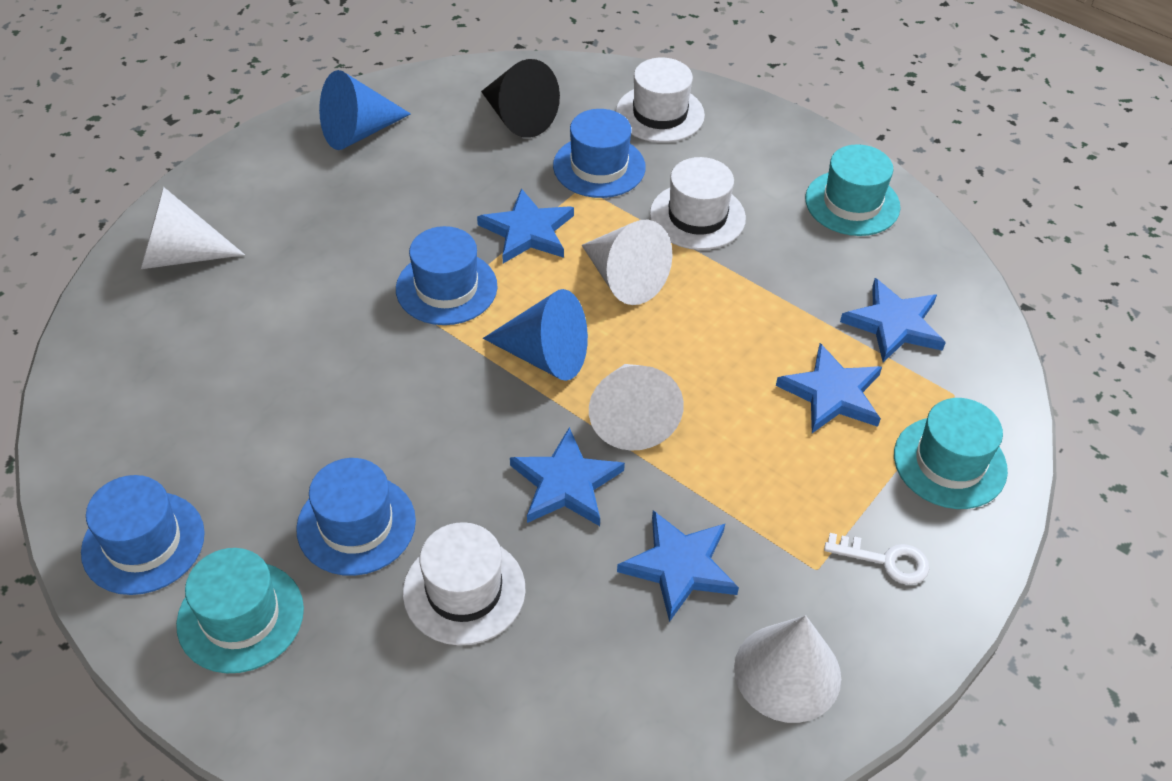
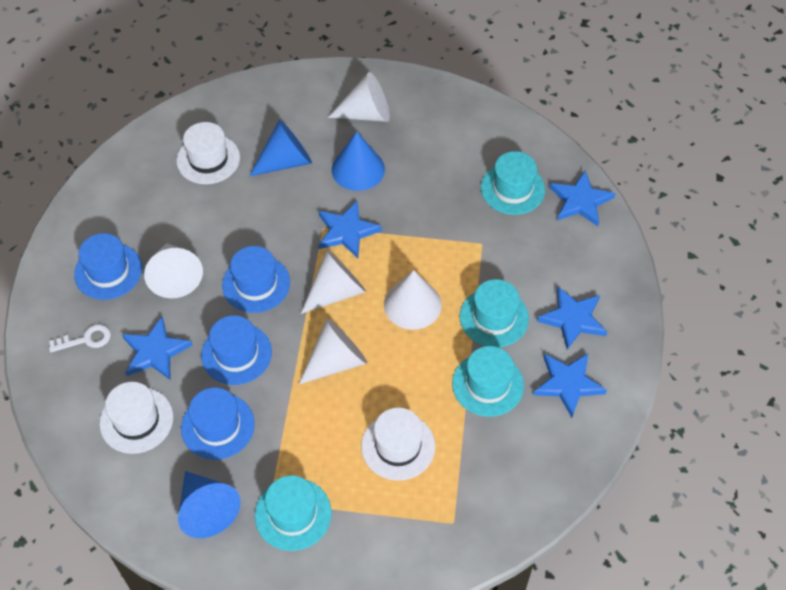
black cone: [481,59,560,138] = 1 -> none = 0
blue cone: [319,70,411,150] [483,289,588,381] = 2 -> [178,471,241,538] [249,120,312,176] [332,131,385,191] = 3
turquoise hat: [176,548,304,673] [805,144,901,236] [894,398,1008,509] = 3 -> [255,475,331,551] [452,346,524,417] [460,279,529,347] [481,151,545,215] = 4
white cone: [141,187,245,269] [582,220,672,305] [589,364,684,451] [734,615,841,723] = 4 -> [144,243,203,298] [299,318,367,384] [301,250,366,314] [328,72,390,122] [384,270,442,330] = 5

